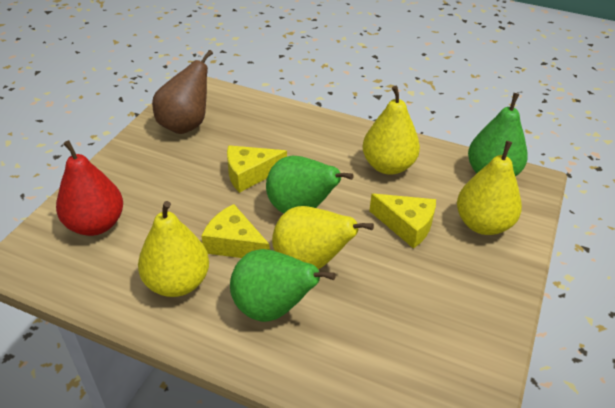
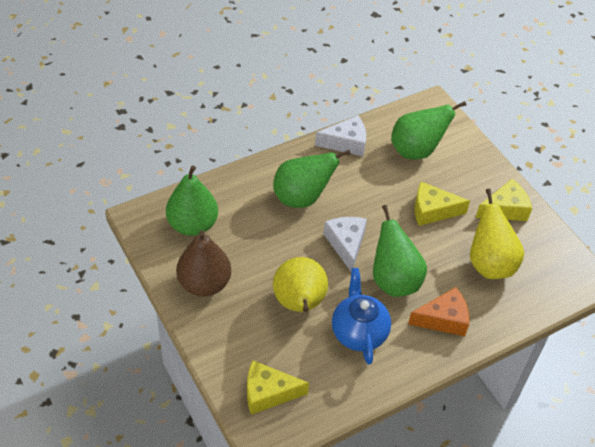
blue teapot: none = 0 -> [332,268,391,365] = 1
green pear: [230,249,336,322] [266,156,354,214] [468,93,528,176] = 3 -> [166,165,218,236] [273,150,351,208] [373,205,427,297] [391,101,466,159] = 4
orange cheese: none = 0 -> [408,287,469,336] = 1
red pear: [56,140,123,236] = 1 -> none = 0
white cheese: none = 0 -> [315,115,366,157] [323,217,367,271] = 2
yellow pear: [138,201,209,297] [272,206,374,270] [363,86,420,175] [457,141,522,235] = 4 -> [273,257,328,312] [470,189,524,279] = 2

